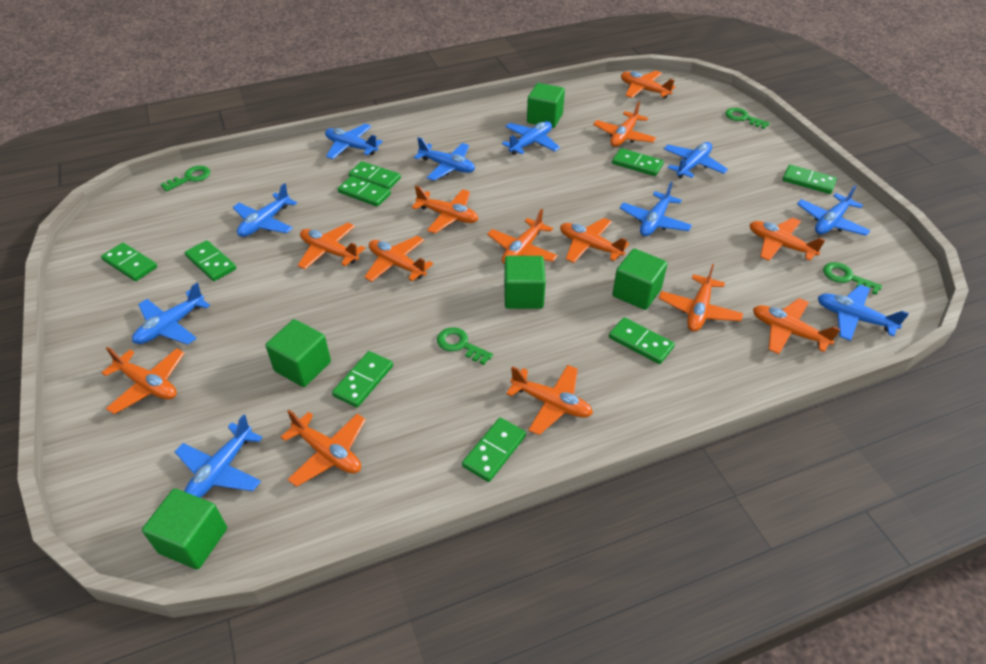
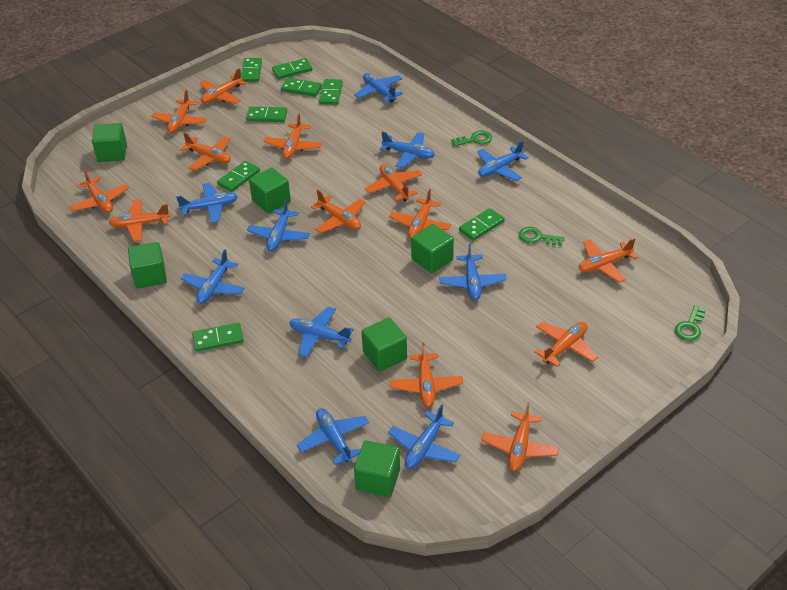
green cube: [142,489,227,570] [265,319,331,387] [504,256,546,309] [527,83,565,128] [612,249,668,310] = 5 -> [92,123,127,162] [128,242,167,289] [249,167,291,214] [354,440,400,497] [361,318,407,372] [411,224,454,274] = 6
green domino: [101,243,157,281] [185,240,236,281] [332,351,393,407] [338,176,391,207] [349,161,401,189] [462,417,526,482] [609,317,675,364] [612,148,664,176] [783,165,837,194] = 9 -> [192,323,244,352] [217,161,260,192] [241,58,262,82] [246,107,287,122] [272,58,312,79] [281,78,322,97] [319,79,343,105] [459,208,505,241] = 8
green key: [161,166,210,192] [437,327,493,365] [725,108,770,129] [823,262,882,295] = 4 -> [451,130,492,147] [519,227,565,246] [675,305,706,341] = 3

